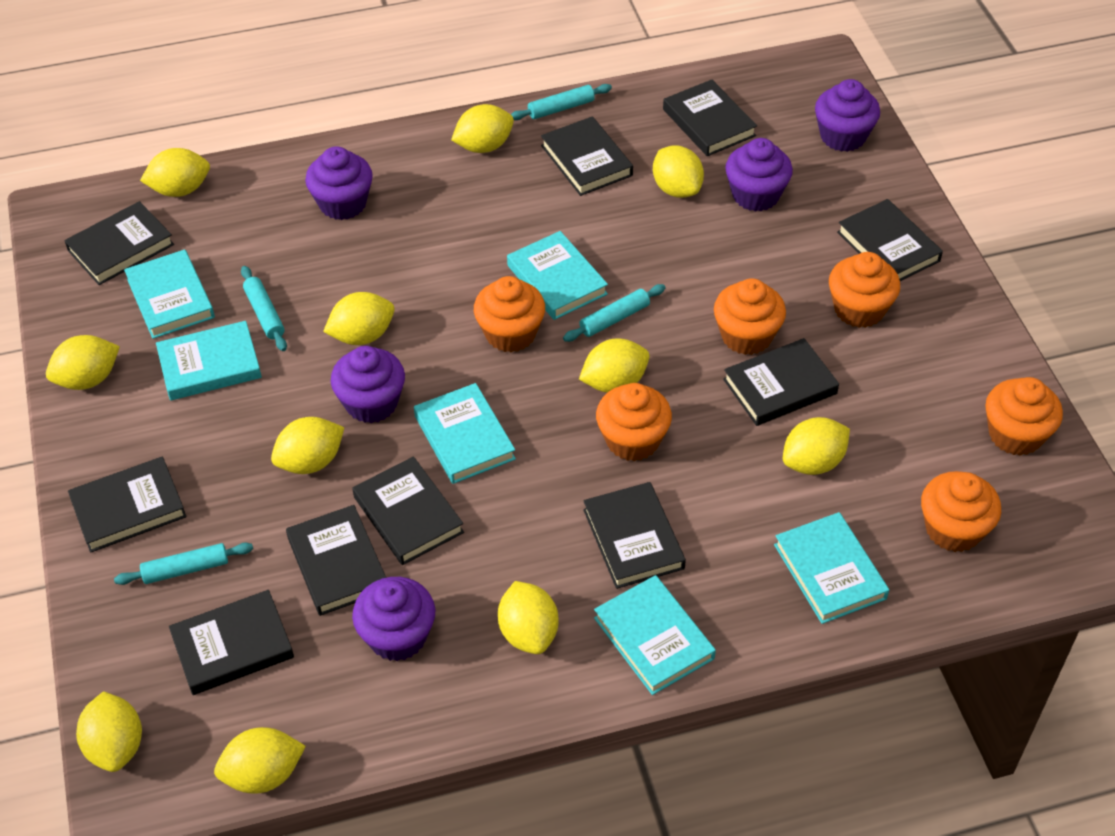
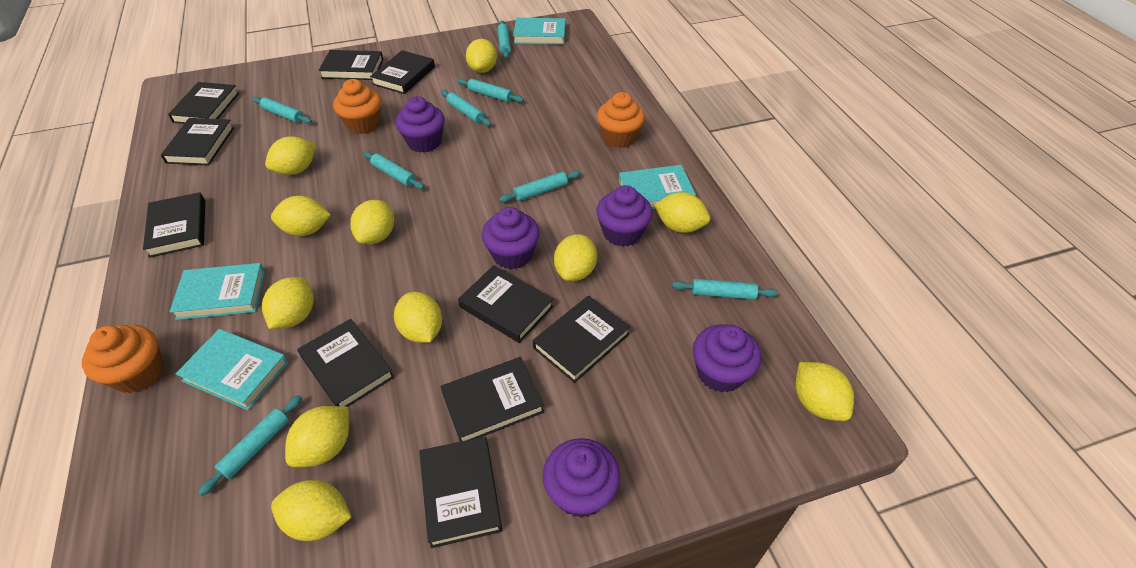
orange cupcake: [474,276,545,353] [596,383,672,461] [714,278,786,355] [829,252,900,328] [921,471,1001,552] [985,377,1063,456] = 6 -> [82,325,164,393] [333,79,381,134] [597,92,645,148] = 3
turquoise book: [124,249,215,339] [156,321,262,401] [414,383,516,484] [507,231,608,320] [594,575,716,695] [774,512,889,624] = 6 -> [170,263,265,320] [176,329,289,410] [513,18,566,45] [619,165,696,209] = 4
turquoise rolling pin: [114,543,253,585] [241,266,287,351] [511,84,612,120] [563,284,666,342] = 4 -> [198,395,302,496] [252,97,312,124] [363,151,424,189] [441,90,491,126] [457,78,524,103] [498,21,511,58] [499,171,581,203] [672,279,778,300] = 8

